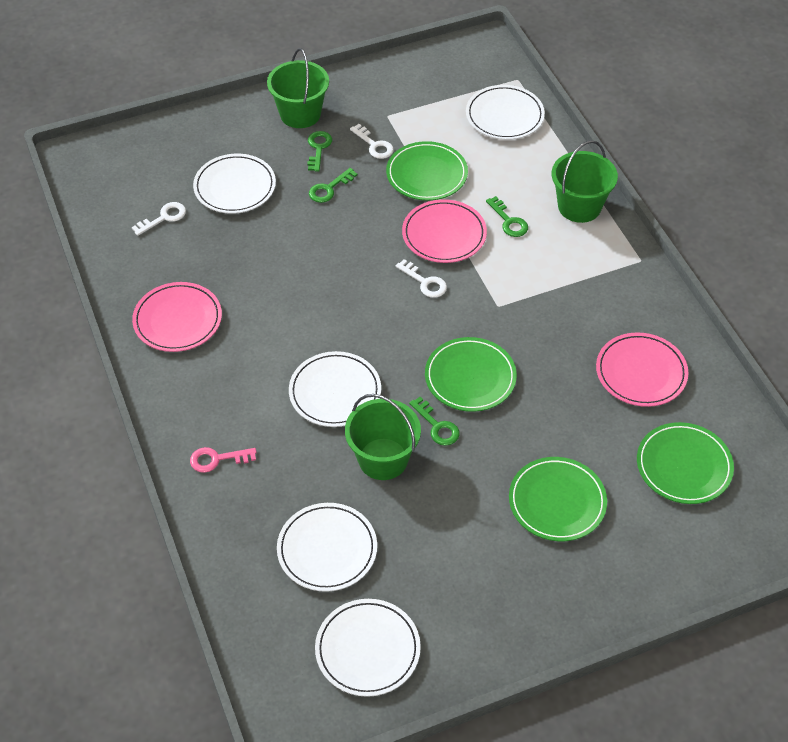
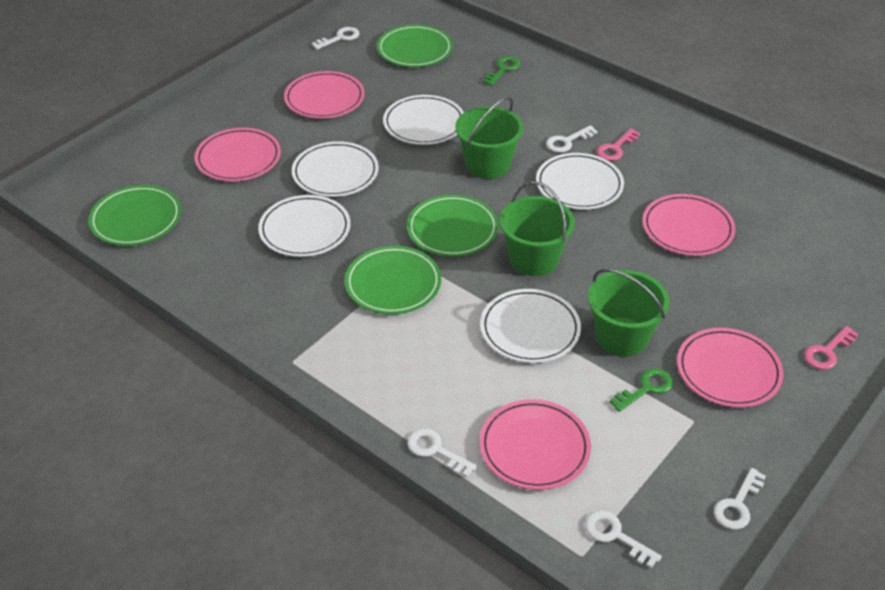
green key: [307,131,332,172] [309,168,358,203] [409,397,460,446] [486,196,528,237] = 4 -> [483,56,520,86] [610,368,673,412] = 2
pink key: [190,447,257,473] = 1 -> [597,128,640,161] [804,326,858,370] = 2
pink plate: [132,282,222,352] [402,199,487,263] [596,332,688,407] = 3 -> [195,128,281,182] [284,71,365,119] [480,399,591,490] [642,194,736,256] [677,328,783,408] = 5
white key: [132,202,186,236] [350,124,394,159] [395,259,447,298] = 3 -> [312,27,360,50] [407,429,477,478] [546,125,598,153] [585,510,662,569] [714,468,766,530] = 5

